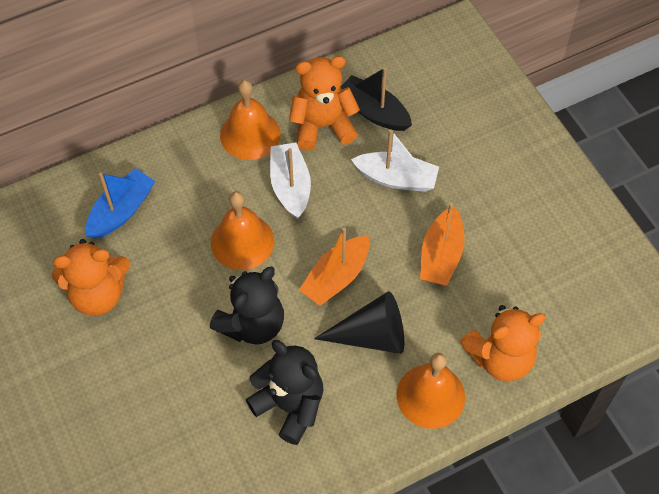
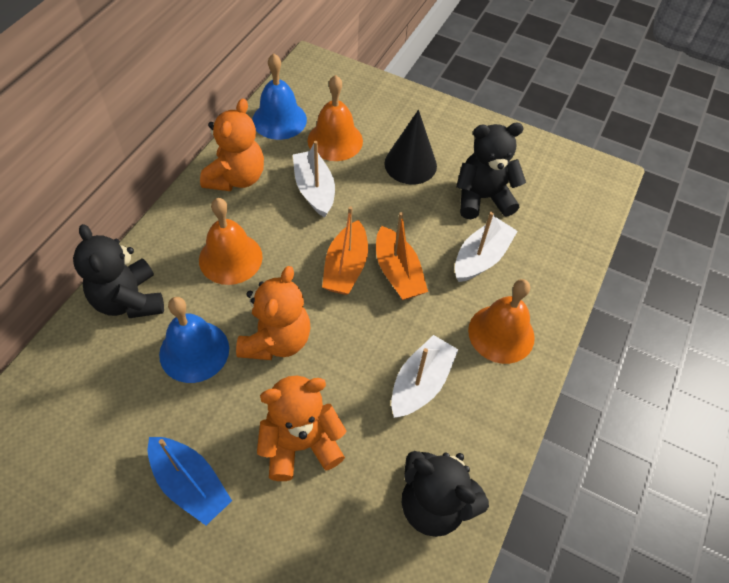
black boat: [341,67,412,131] = 1 -> none = 0
black teddy bear: [210,267,284,344] [246,340,324,445] = 2 -> [73,224,164,318] [402,451,489,537] [456,123,526,219] = 3
blue bell: none = 0 -> [159,297,229,383] [252,53,307,140] = 2
white boat: [270,143,311,219] [351,129,439,192] = 2 -> [293,141,335,218] [391,335,458,418] [455,212,518,282] = 3

